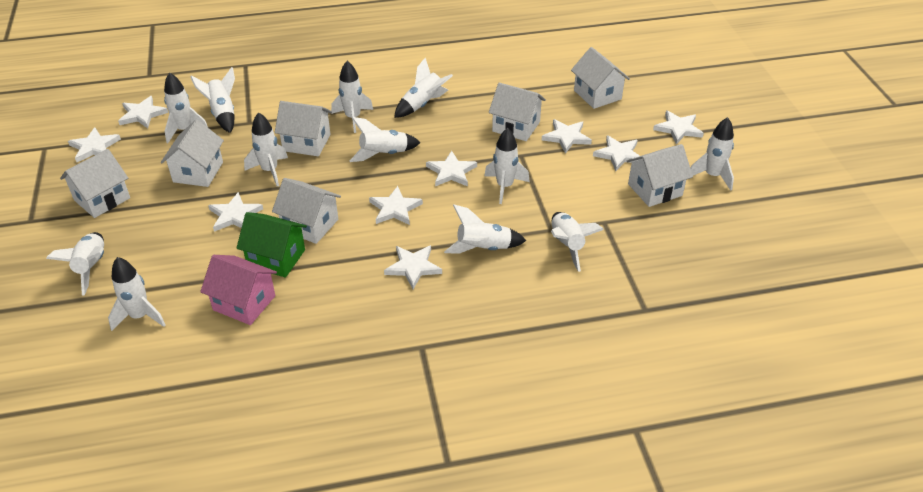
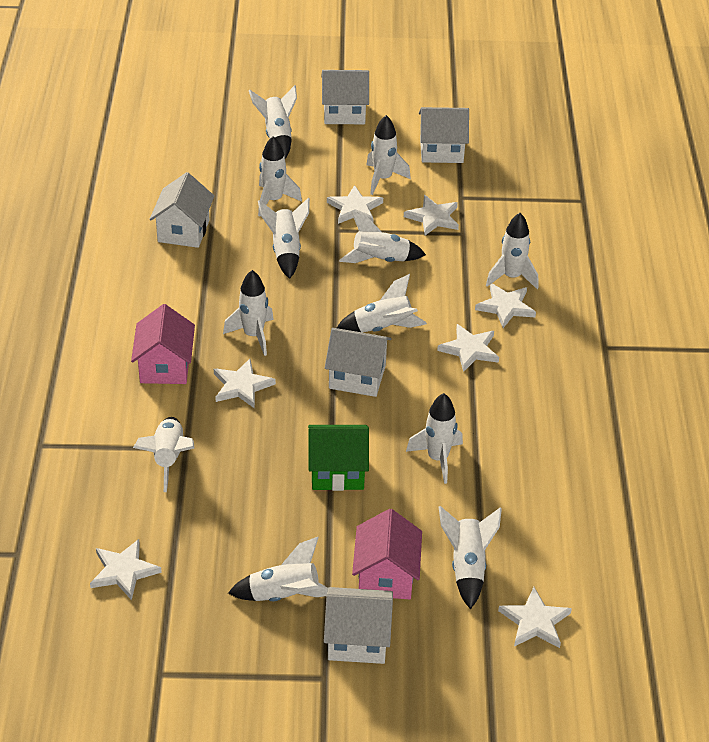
pink house: [200,255,277,325] = 1 -> [131,304,195,384] [352,509,422,599] = 2
white house: [60,149,130,218] [161,120,224,187] [272,178,341,244] [275,101,332,156] [489,83,546,141] [571,47,630,109] [627,144,693,207] = 7 -> [150,172,214,248] [321,70,369,124] [324,587,393,664] [325,328,391,397] [419,107,469,163] = 5
white star: [68,127,121,162] [118,96,168,128] [208,192,263,232] [369,186,423,225] [384,245,442,289] [426,151,477,186] [542,119,592,154] [593,135,640,171] [653,110,704,144] = 9 -> [90,539,162,600] [214,359,276,409] [327,185,383,224] [404,195,459,235] [437,324,499,372] [475,283,536,328] [498,587,572,648] = 7

